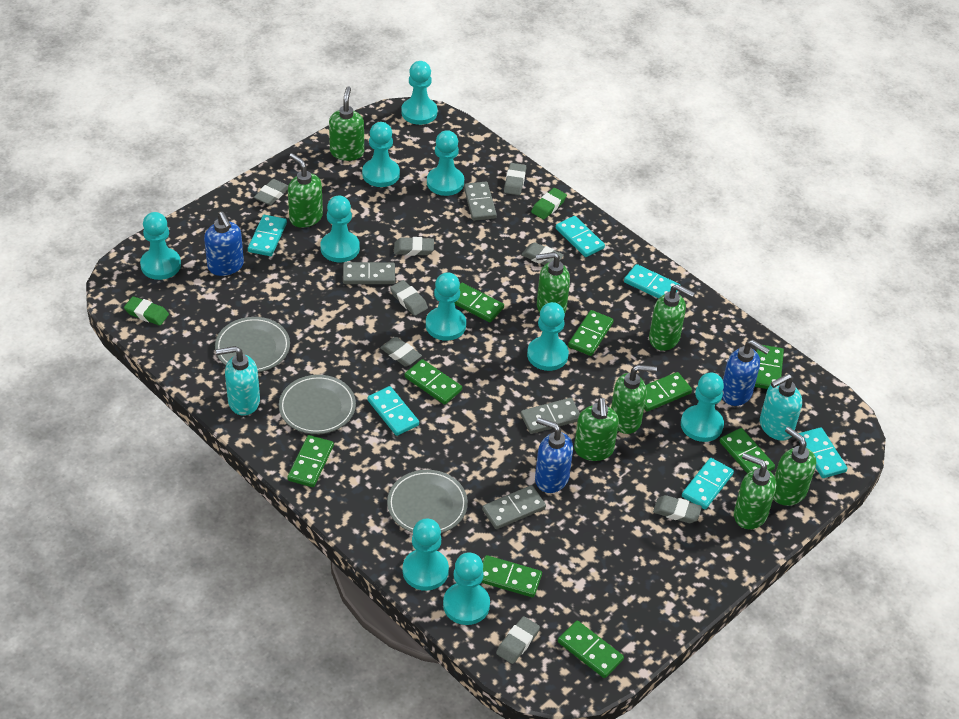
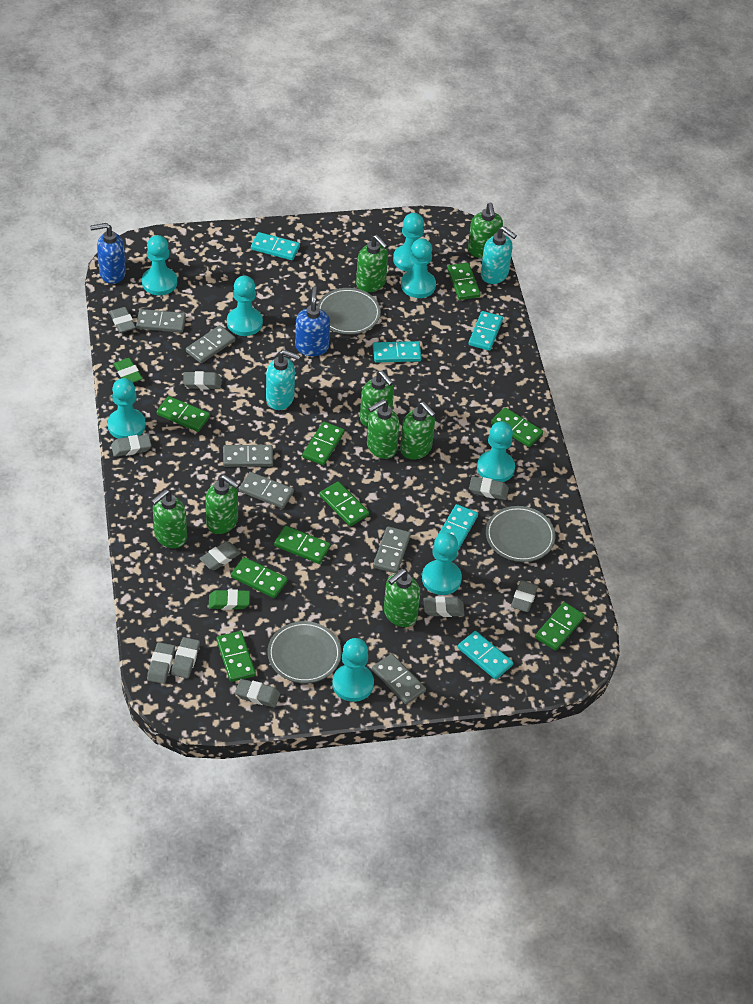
blue soap dispenser: [204,212,244,276] [535,417,573,493] [722,340,770,406] = 3 -> [90,223,126,284] [295,286,330,356] = 2
grey domino: [343,262,395,284] [464,182,497,221] [482,485,546,529] [521,398,580,434] = 4 -> [136,309,186,333] [186,325,235,363] [223,445,273,467] [239,472,294,509] [372,654,426,705] [373,526,411,574] = 6
grey eraser: [254,179,288,205] [380,337,422,367] [390,280,428,316] [394,237,434,256] [496,616,540,664] [504,163,526,195] [521,242,564,265] [653,495,702,523] = 8 -> [109,307,136,333] [111,434,151,457] [147,642,175,684] [171,637,200,678] [183,371,221,389] [199,541,241,570] [235,679,280,707] [423,596,464,617] [469,476,509,500] [511,580,538,612] = 10
turquoise domino: [248,215,287,256] [368,386,419,436] [556,216,605,257] [624,264,680,299] [682,458,734,509] [799,427,847,478] = 6 -> [251,232,300,260] [373,341,422,362] [437,504,478,550] [458,631,513,680] [469,311,503,351] = 5
turquoise pawn: [140,212,181,280] [320,195,360,262] [362,122,400,187] [402,61,437,125] [403,519,449,591] [426,272,466,341] [427,130,464,196] [443,552,490,625] [527,302,569,371] [681,373,724,442] = 10 -> [107,378,146,439] [142,235,177,295] [227,276,263,336] [332,638,374,702] [393,213,424,272] [401,238,436,298] [422,532,462,595] [477,421,515,482] = 8

